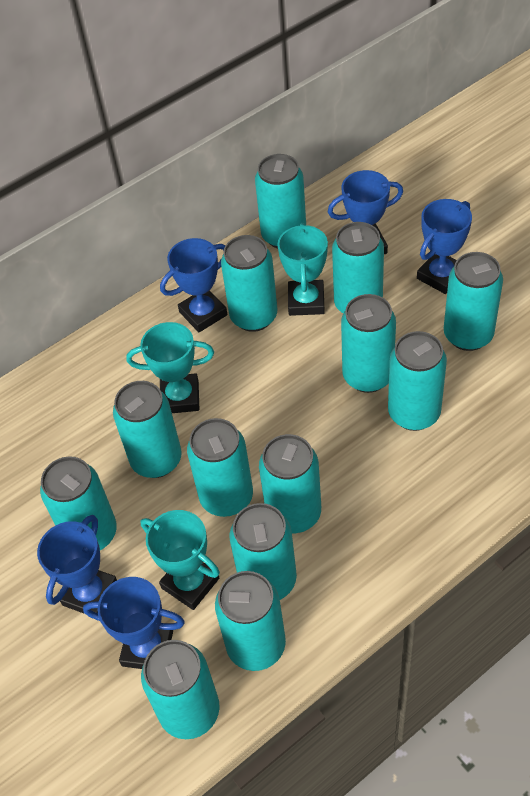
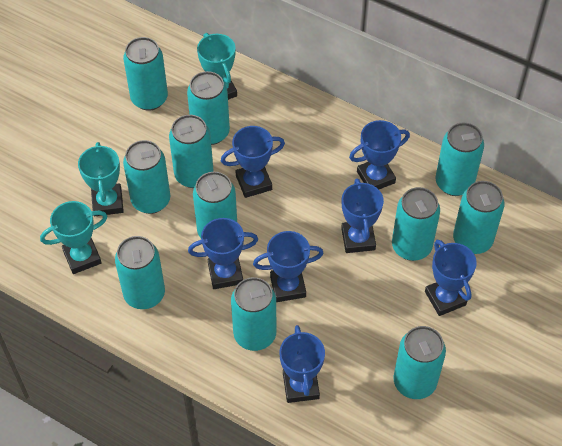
blue trophy: [37,515,117,614] [83,577,185,669] [160,238,227,332] [328,170,403,254] [417,199,472,294] = 5 -> [188,218,258,289] [221,126,285,198] [253,231,324,302] [279,325,325,403] [341,178,384,253] [349,120,410,189] [425,240,477,316] = 7
turquoise can: [40,456,117,550] [113,381,182,478] [141,640,220,739] [187,418,253,517] [215,571,286,671] [221,235,278,332] [229,503,297,600] [255,154,306,248] [259,434,321,533] [332,222,384,313] [341,294,396,393] [388,331,447,431] [444,252,503,351] = 13 -> [115,236,165,309] [123,37,168,111] [123,140,170,214] [169,115,213,188] [187,71,230,145] [193,172,237,238] [231,277,276,351] [392,187,440,261] [393,326,446,399] [436,123,484,196] [453,181,504,254] = 11

